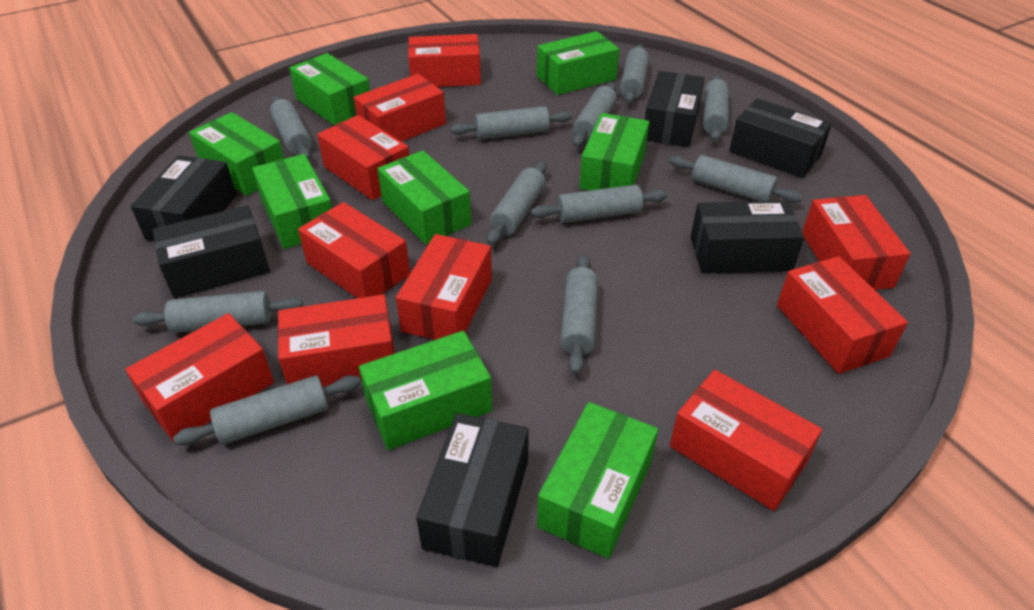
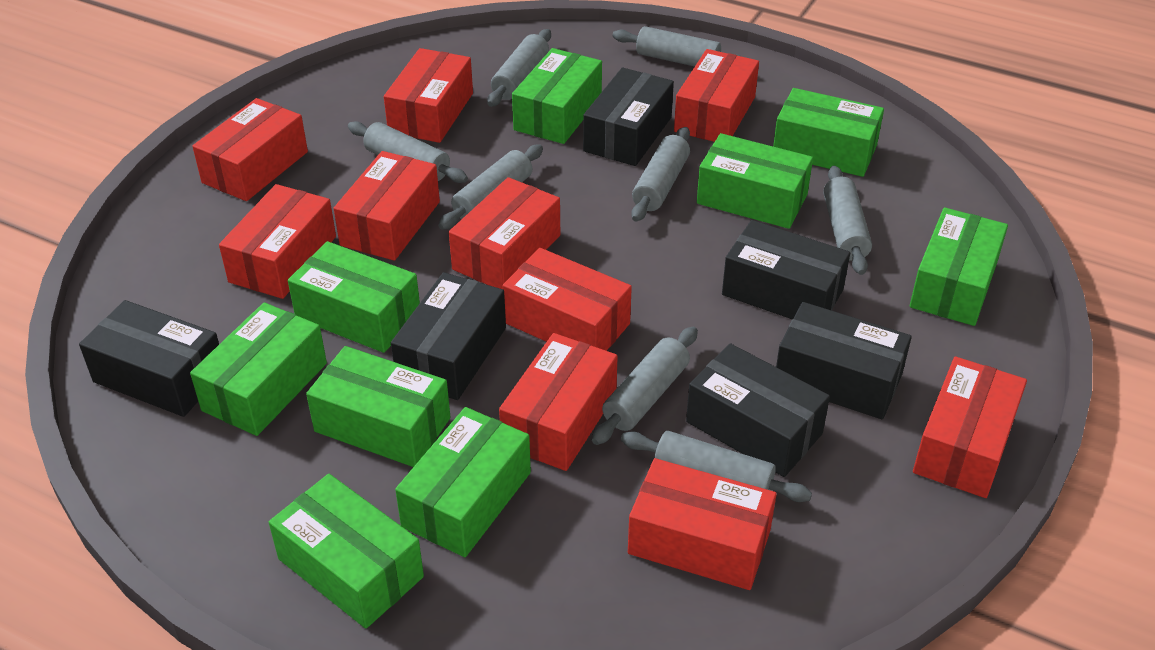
green box: [189,112,284,196] [252,154,332,249] [289,53,370,125] [359,331,492,450] [377,150,471,245] [537,31,619,95] [537,402,658,559] [579,113,649,191] = 8 -> [190,302,327,436] [269,474,424,629] [288,241,420,353] [306,346,450,467] [395,407,531,557] [512,48,602,144] [697,133,813,229] [773,88,884,177] [910,207,1008,326] = 9
grey rolling pin: [133,291,303,333] [173,375,361,446] [270,96,312,160] [450,106,572,140] [487,161,547,245] [531,185,668,223] [560,254,598,375] [573,83,617,147] [620,44,649,103] [669,155,803,203] [703,75,729,141] = 11 -> [348,121,468,183] [438,144,543,230] [487,29,551,107] [592,326,698,445] [612,26,742,67] [621,431,812,502] [631,127,690,222] [823,166,872,275] = 8

